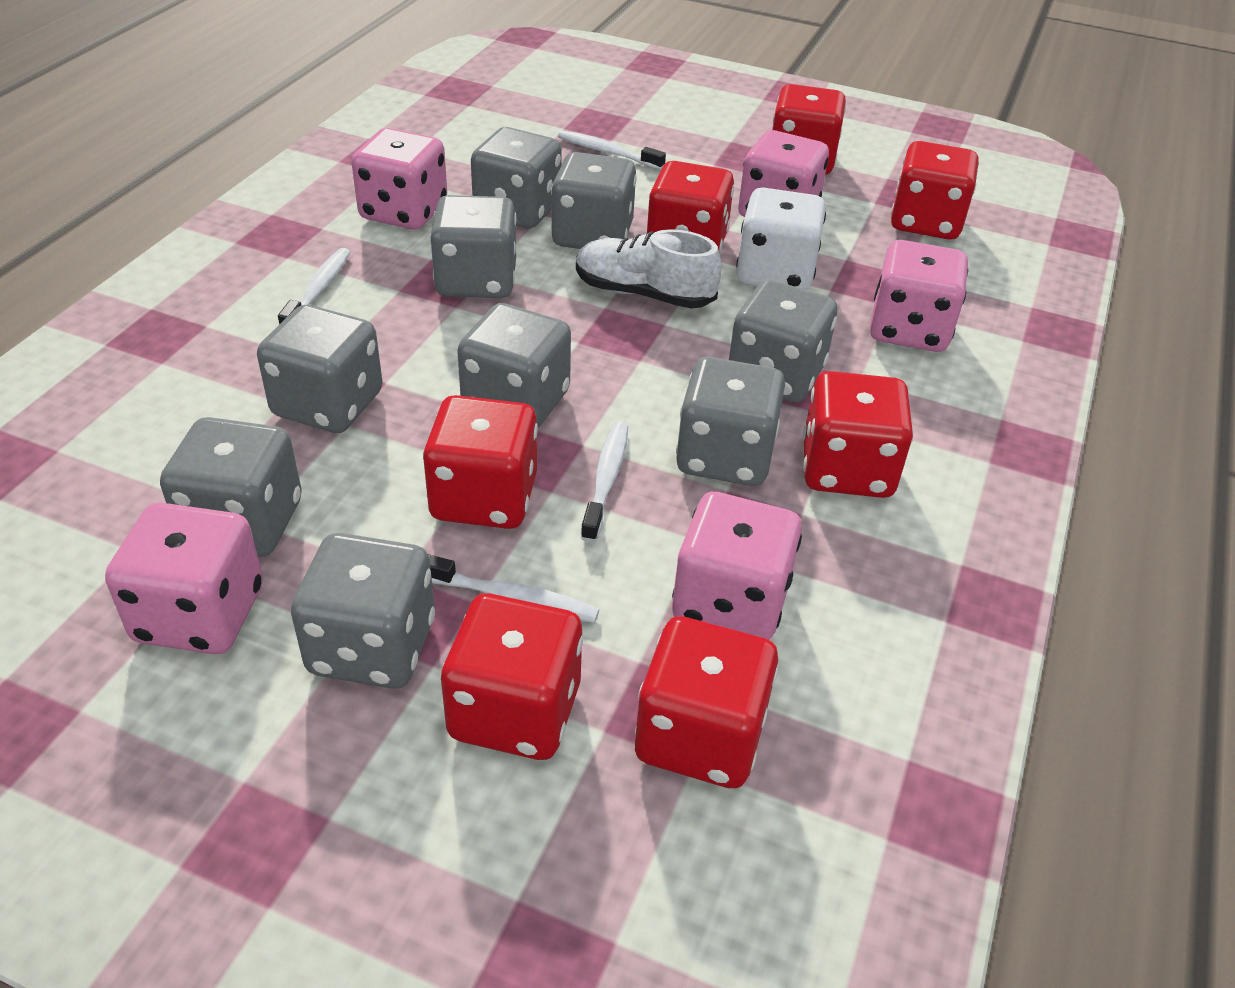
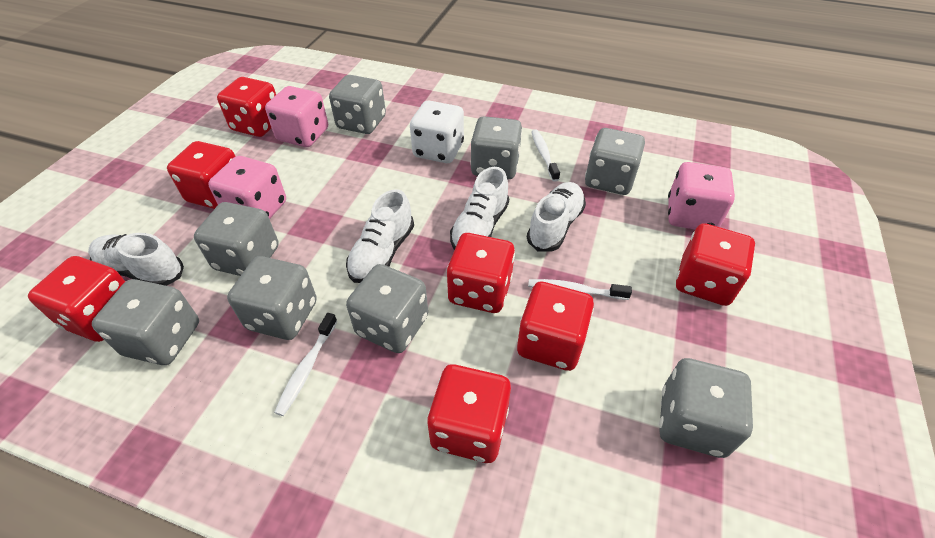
grey dice: [160,417,302,557] [257,305,382,433] [291,533,435,689] [430,195,517,298] [457,303,571,427] [471,127,562,229] [551,152,637,249] [676,357,785,486] [729,280,837,402] = 9 -> [92,279,199,365] [194,202,279,276] [227,256,317,340] [329,75,386,134] [346,264,428,353] [470,116,522,179] [585,128,645,195] [659,358,753,458] = 8
pink dice: [105,503,263,654] [351,128,447,230] [672,492,802,640] [738,130,829,217] [870,240,968,352] = 5 -> [208,156,286,219] [265,86,328,147] [668,162,735,229] = 3
white shoe: [576,229,722,309] = 1 -> [88,233,184,286] [346,189,414,283] [450,167,509,250] [527,182,586,251] = 4
white toothbrush: [278,248,351,324] [428,554,599,623] [558,130,666,170] [581,421,628,543] = 4 -> [274,313,337,416] [528,279,632,300] [531,129,560,182] = 3

